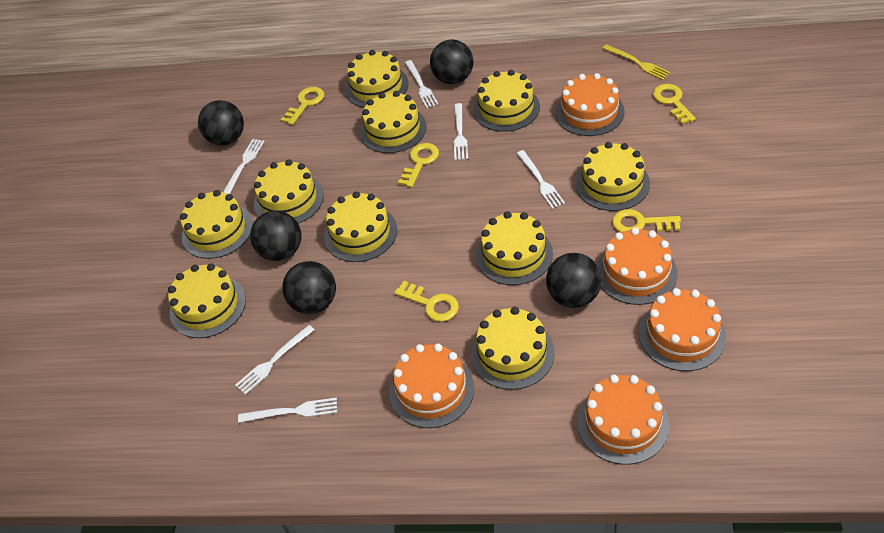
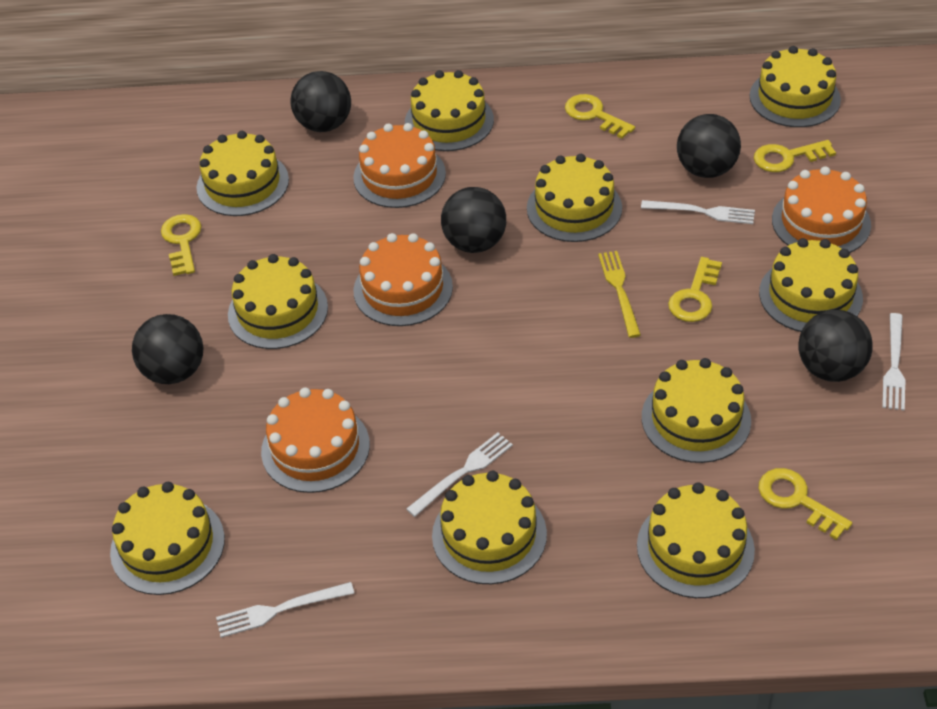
orange cake: [389,344,474,428] [555,73,625,136] [577,375,669,465] [597,227,678,305] [639,288,726,371] = 5 -> [261,387,370,493] [353,123,446,208] [353,233,453,326] [772,166,871,253] = 4
white fork: [223,139,265,194] [235,325,315,395] [238,398,337,423] [405,60,438,108] [454,103,468,160] [516,150,565,209] = 6 -> [216,582,355,638] [406,433,513,517] [641,200,755,224] [882,313,905,411] = 4

